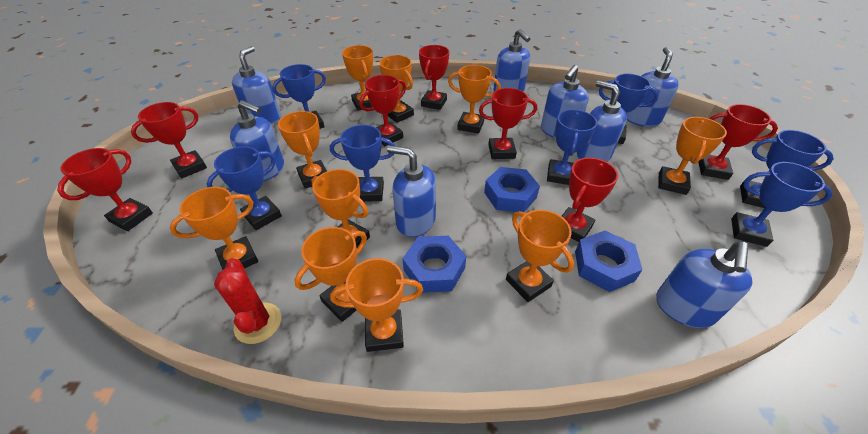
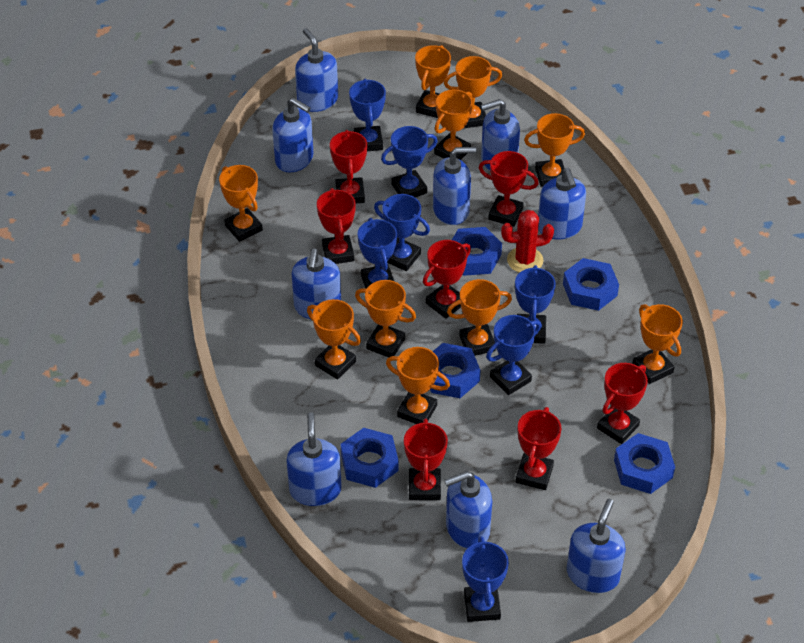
blue nut: [402,236,466,293] [484,167,540,212] [575,231,643,292] = 3 -> [340,428,399,488] [430,343,480,398] [452,227,502,276] [563,258,619,311] [614,433,675,494] = 5
blue soap dispenser: [230,100,284,181] [232,46,281,124] [387,145,436,237] [493,29,530,92] [541,65,589,138] [577,81,627,162] [626,47,679,127] [656,242,753,328] = 8 -> [272,98,314,173] [286,412,342,506] [292,248,341,319] [295,28,338,112] [433,147,476,225] [444,471,492,549] [481,99,520,171] [538,168,586,239] [567,499,626,593] = 9

